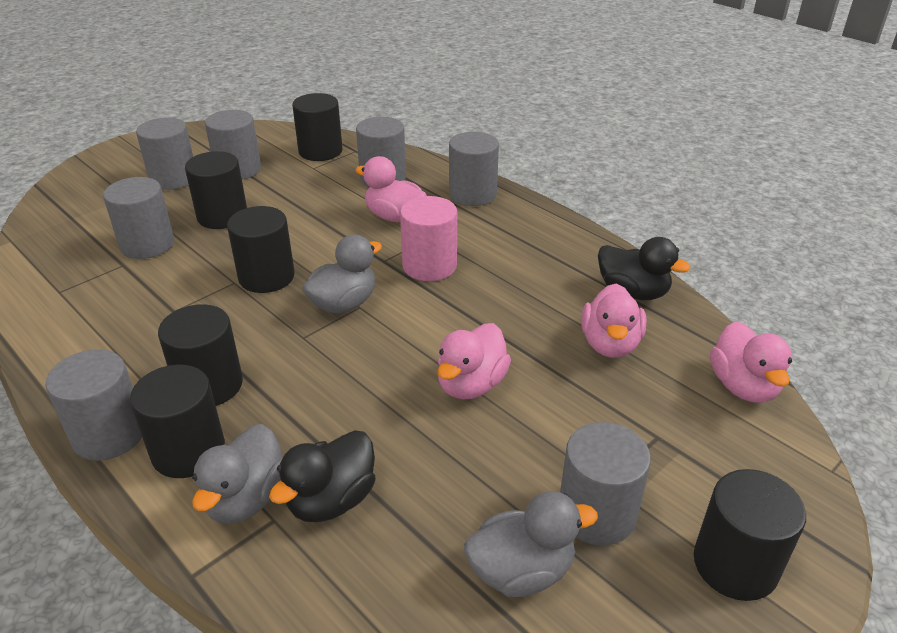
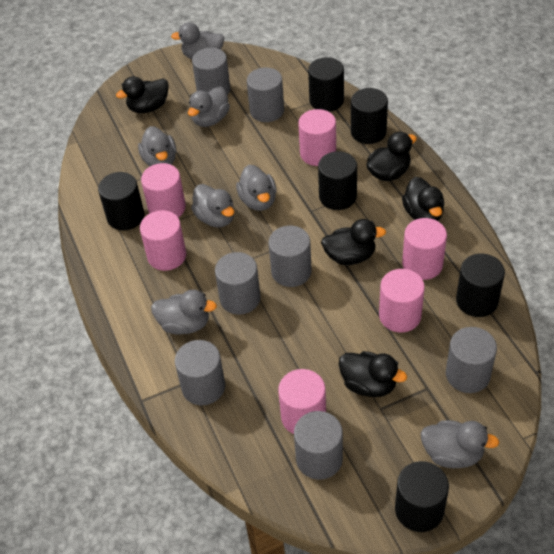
black duck: [269,430,376,522] [598,237,690,300] = 2 -> [116,76,169,113] [321,219,386,265] [339,351,407,397] [366,132,417,181] [402,177,445,221] = 5
grey duck: [192,424,282,524] [302,235,382,313] [464,491,598,597] = 3 -> [138,126,176,166] [151,290,217,335] [171,22,225,59] [188,86,230,127] [191,184,234,227] [236,165,277,211] [421,420,499,468] = 7
pink cylinder: [400,196,457,281] = 1 -> [140,210,186,271] [141,163,186,218] [278,369,326,434] [298,109,336,166] [379,269,425,333] [402,218,447,280] = 6
pink duck: [355,156,427,222] [437,323,511,399] [581,284,647,358] [710,321,792,403] = 4 -> none = 0

